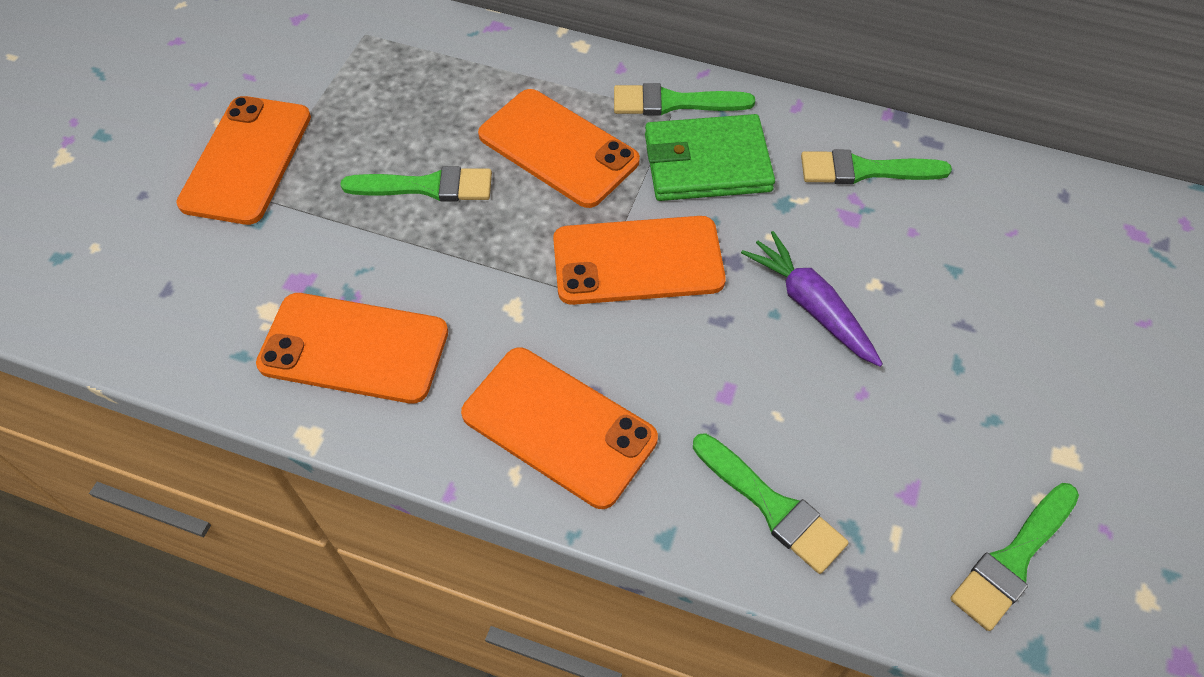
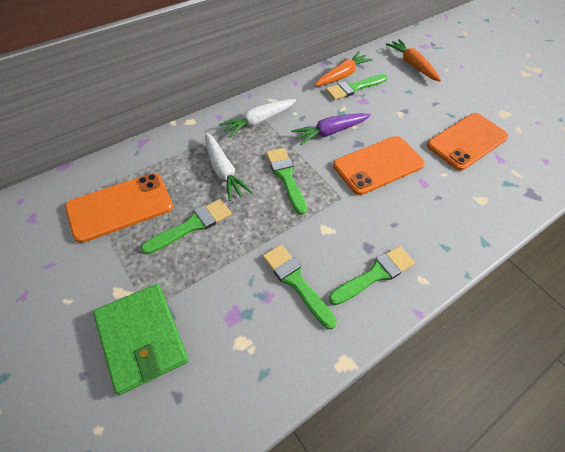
orange carrot: none = 0 -> [315,51,373,86] [386,39,441,82] = 2
orange phone: [176,96,311,225] [256,293,448,404] [461,348,658,509] [478,89,640,208] [553,216,726,305] = 5 -> [65,173,173,243] [333,136,425,195] [427,113,508,171] = 3
white carrot: none = 0 -> [205,132,252,201] [219,99,296,137] = 2

